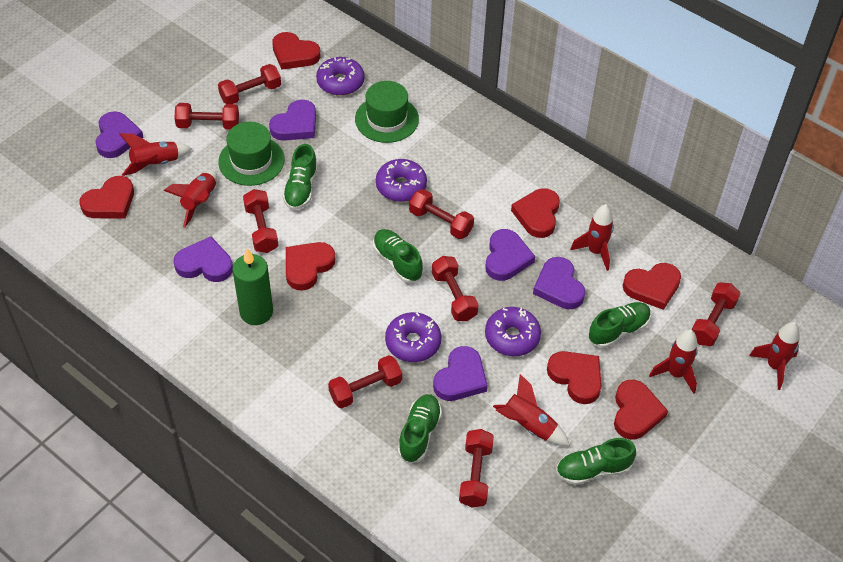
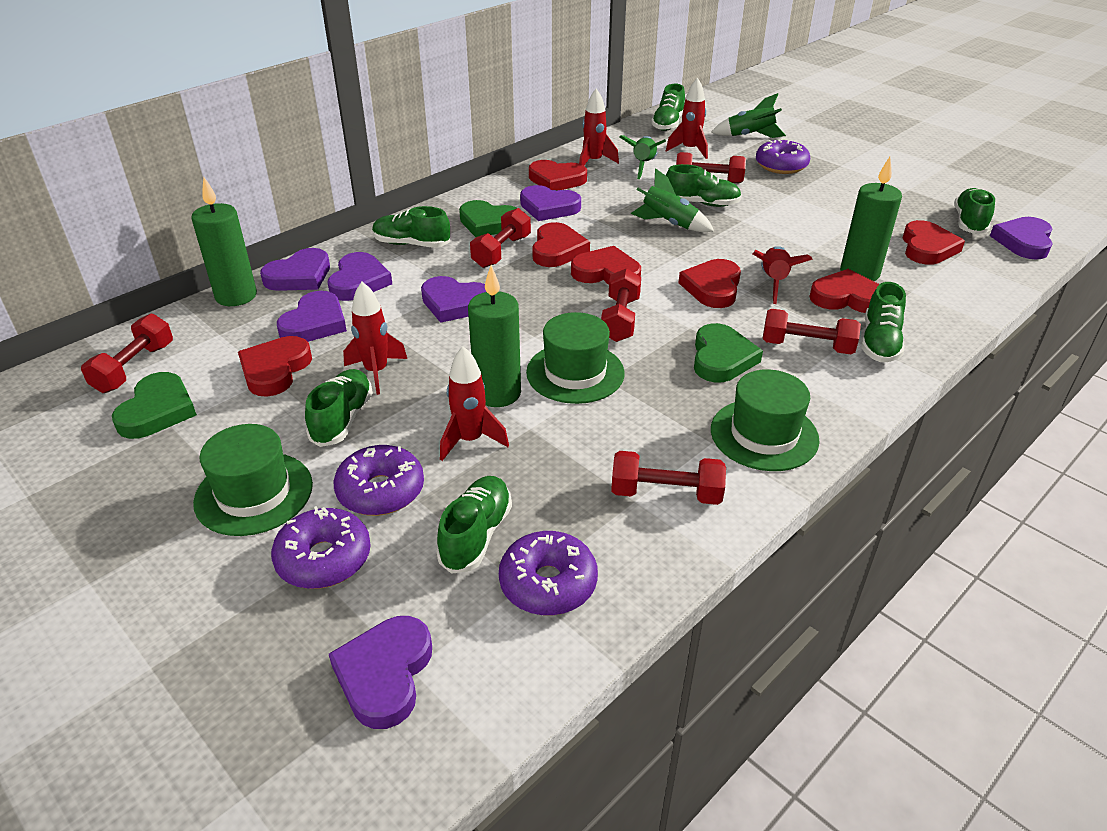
green candle: [233,248,273,325] = 1 -> [192,177,257,306] [468,265,521,407] [840,157,902,281] = 3
green hat: [218,122,285,186] [355,81,419,143] = 2 -> [193,424,313,536] [526,312,625,404] [711,369,820,471] = 3
green heart: none = 0 -> [112,372,197,439] [459,200,516,237] [694,323,763,383] = 3
green rocket: none = 0 -> [619,135,666,179] [631,168,714,232] [712,93,786,138] = 3
green shoe: [283,144,318,210] [373,229,423,283] [398,394,442,464] [556,438,636,485] [588,302,651,348] = 5 -> [305,369,373,447] [372,206,450,248] [436,476,512,574] [651,84,685,131] [666,164,742,207] [861,282,906,362] [954,188,995,234] = 7
purple heart: [95,111,144,158] [173,236,233,282] [269,100,316,141] [433,346,488,401] [485,229,535,281] [533,257,585,309] = 6 -> [260,248,330,291] [277,291,347,342] [327,252,392,301] [329,616,432,729] [421,276,486,323] [520,185,581,221] [990,217,1053,260] = 7
red dumbbell: [174,103,239,129] [218,64,281,104] [243,189,278,253] [328,355,402,408] [409,189,474,239] [432,256,479,321] [459,429,494,507] [692,282,741,346] = 8 -> [81,314,173,393] [470,208,531,268] [601,268,641,342] [611,451,726,505] [676,152,746,184] [763,309,861,354] = 6
red rocket: [119,133,192,176] [164,171,217,228] [493,374,570,446] [570,204,614,271] [649,330,698,394] [749,322,800,390] = 6 -> [343,282,407,395] [440,346,509,461] [579,89,619,165] [666,77,708,159] [753,246,813,304] = 5

